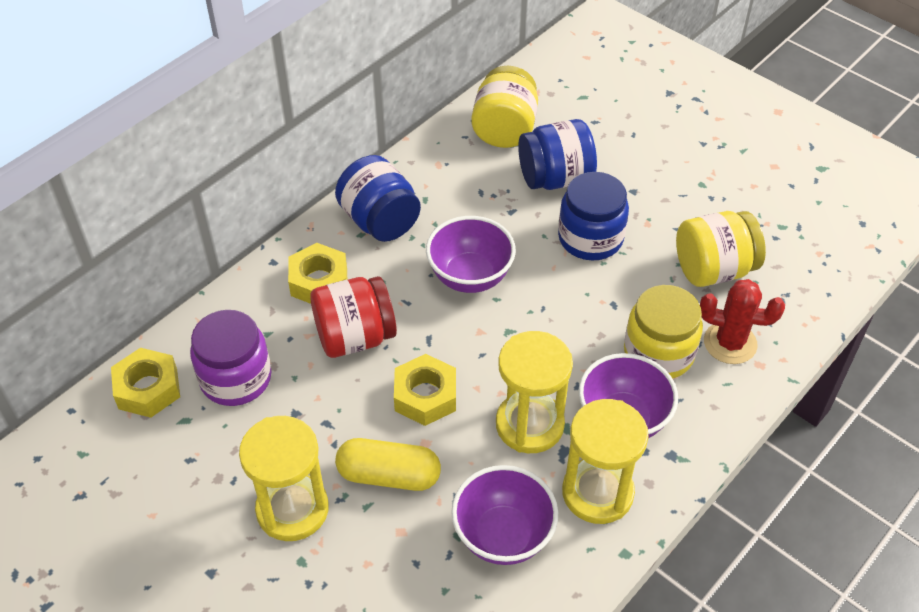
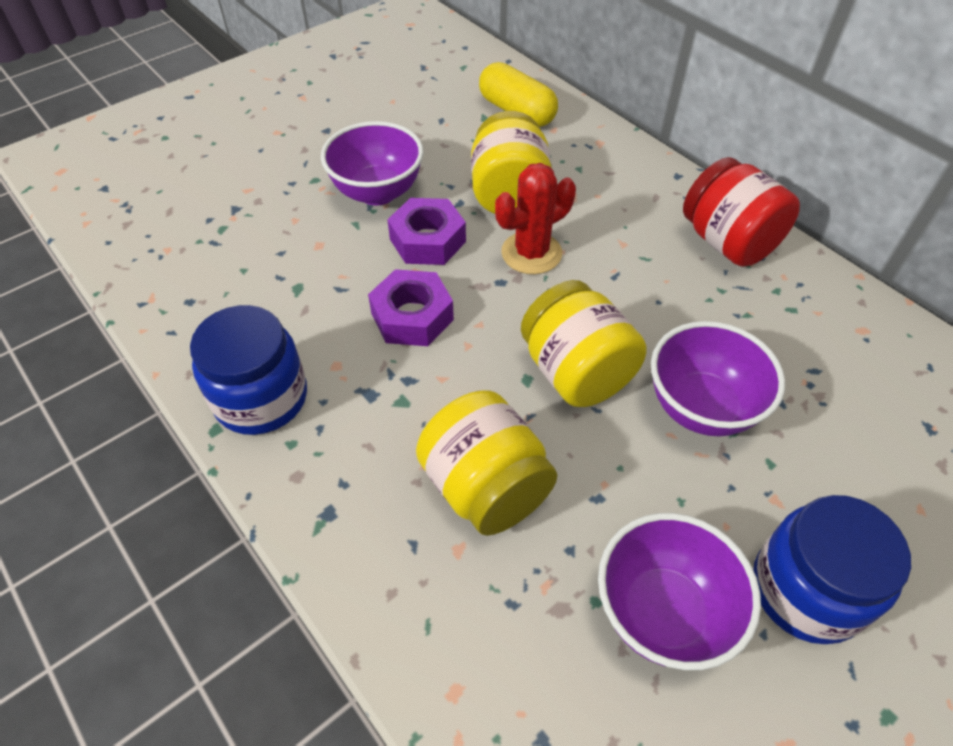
blue jar: [335,155,421,242] [518,119,597,190] [558,172,629,260] = 3 -> [190,305,307,435] [753,495,911,644] = 2
purple jar: [190,310,272,406] = 1 -> none = 0
purple nut: none = 0 -> [368,269,454,346] [387,198,466,265] = 2
yellow hourglass: [239,416,329,541] [496,331,573,453] [562,399,649,524] = 3 -> none = 0
yellow nut: [111,348,180,418] [288,243,347,304] [394,354,456,426] = 3 -> none = 0

